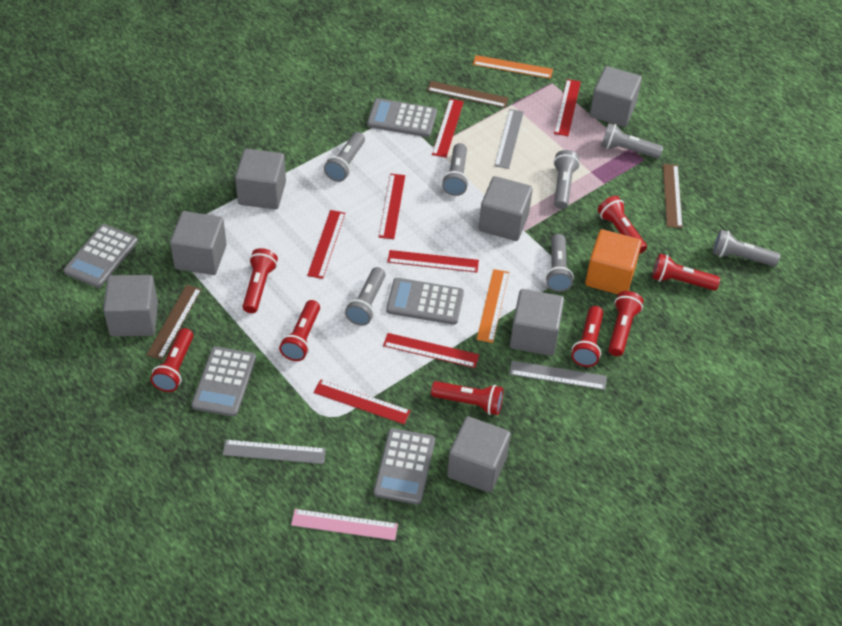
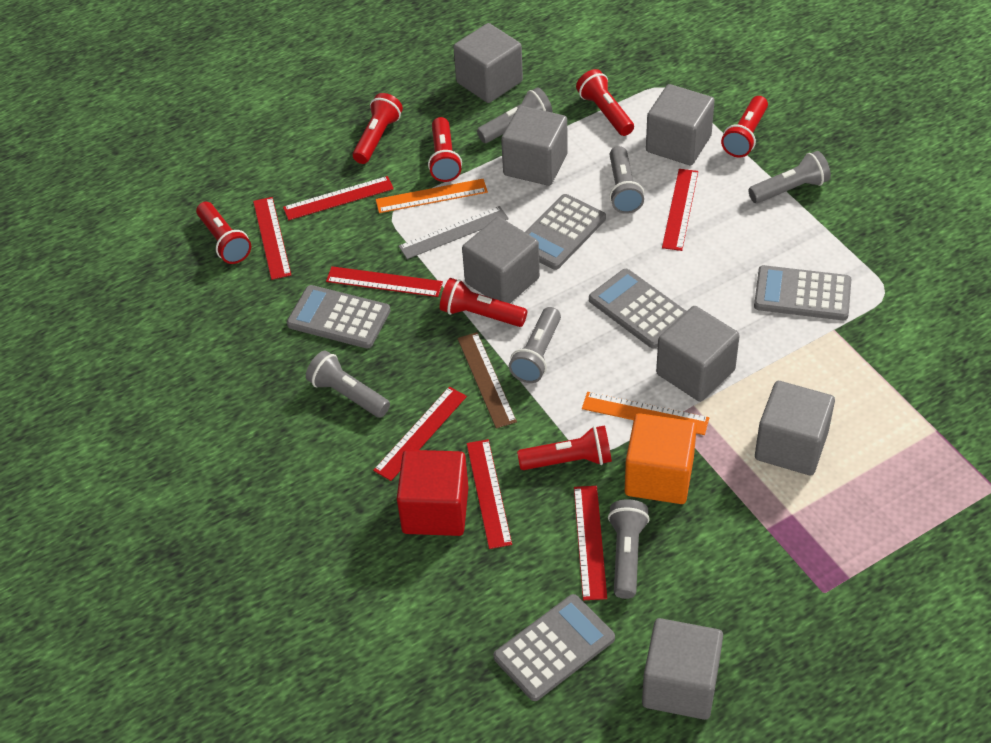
brown ruler: [147,285,201,360] [427,81,509,108] [663,164,683,228] = 3 -> [457,332,517,429] = 1
grey flashlight: [324,132,365,182] [345,267,386,326] [442,143,469,196] [545,234,574,292] [553,150,580,209] [601,123,663,159] [713,230,780,267] = 7 -> [306,350,390,418] [477,87,553,143] [509,307,561,383] [608,499,650,599] [609,146,644,214] [748,151,831,203] = 6
grey ruler: [222,440,326,464] [494,109,524,169] [509,361,607,390] = 3 -> [399,206,509,259] = 1
pink ruler: [291,509,398,540] = 1 -> none = 0
red cube: none = 0 -> [397,450,469,536] = 1
red flashlight: [150,328,193,392] [243,248,278,313] [279,300,320,361] [431,381,503,415] [571,306,603,367] [598,196,647,254] [608,291,643,356] [652,254,720,291] = 8 -> [196,202,251,264] [353,93,403,164] [428,117,462,182] [440,278,527,327] [517,425,612,470] [576,69,634,136] [721,96,768,157] = 7

